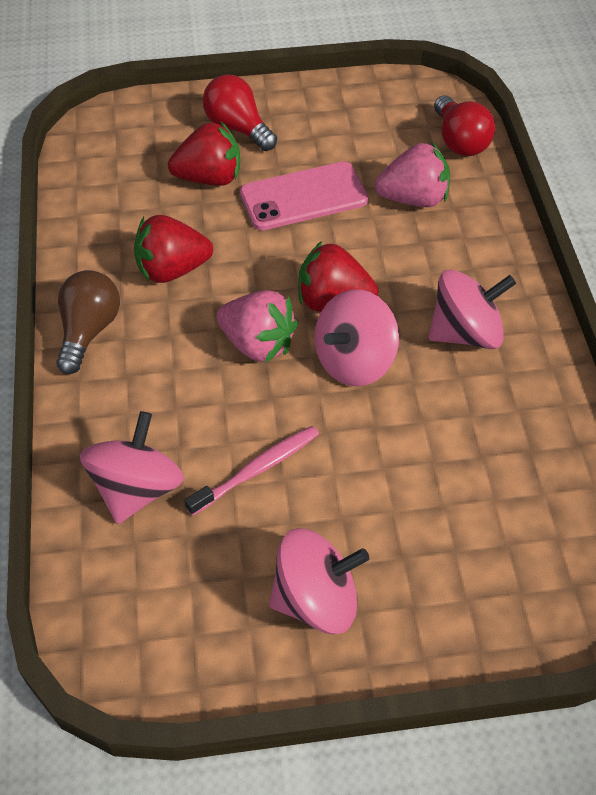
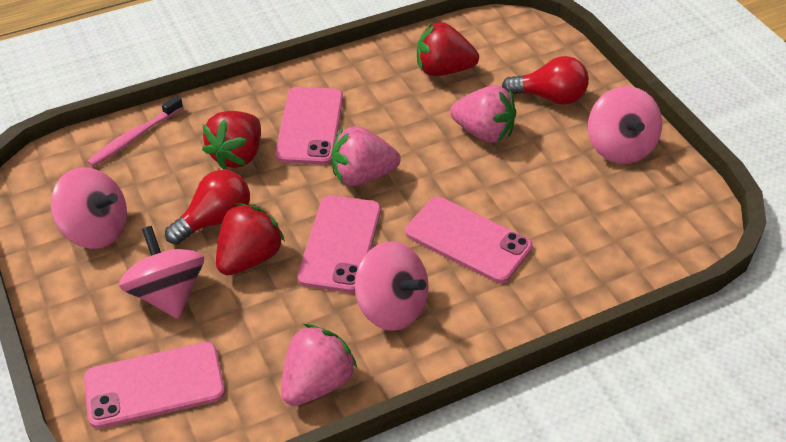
brown light bulb: [56,270,120,374] = 1 -> none = 0
pink phone: [240,161,368,230] = 1 -> [84,342,225,429] [275,87,343,165] [297,195,381,293] [405,197,533,283] = 4
pink strawberry: [217,290,298,363] [375,143,450,207] = 2 -> [281,324,357,406] [331,126,401,186] [450,85,516,143] = 3

